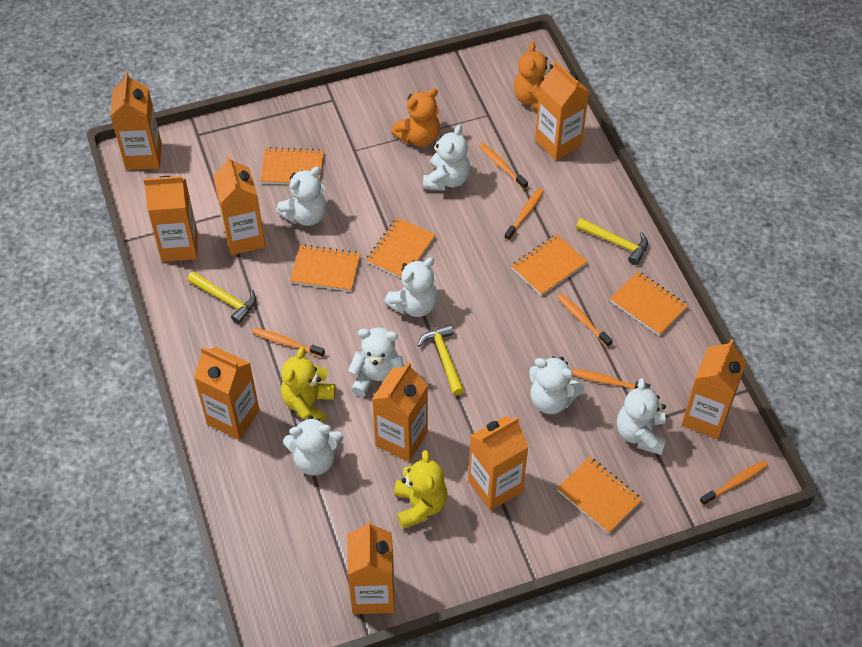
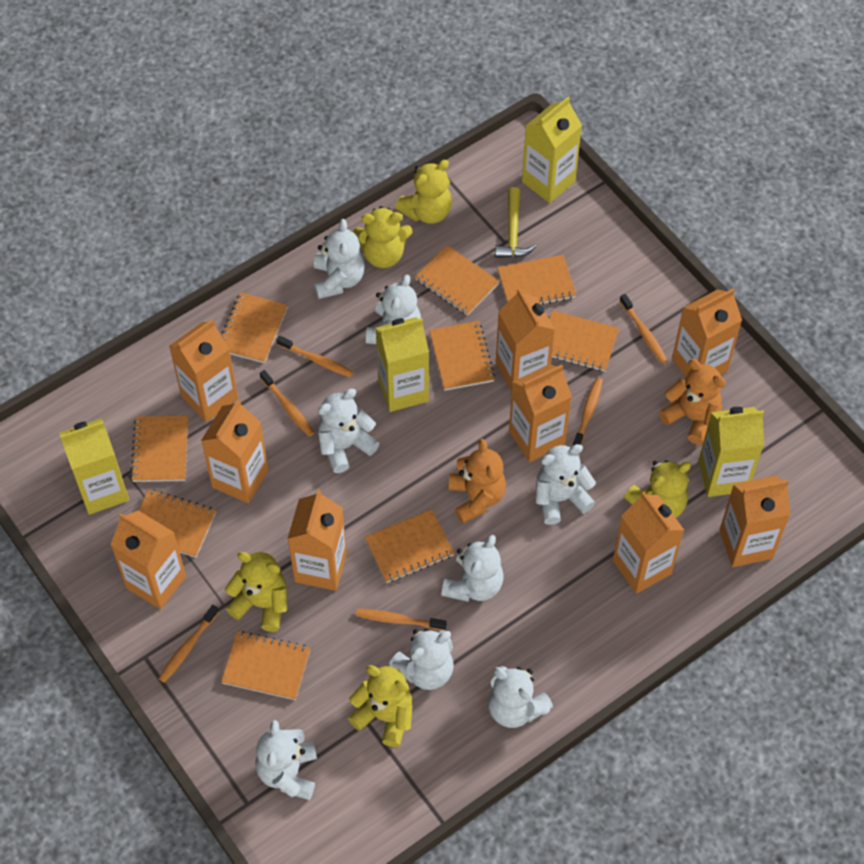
orange notebook: [260,147,324,185] [290,244,361,292] [366,218,435,278] [511,234,588,296] [557,457,642,534] [610,271,688,336] = 6 -> [130,416,188,482] [138,489,216,558] [221,631,310,700] [222,292,288,363] [365,509,454,583] [415,245,500,316] [429,321,495,391] [497,255,576,305] [549,310,619,372] = 9
white teddy bear: [276,167,327,226] [283,415,343,476] [349,327,404,396] [384,257,438,317] [423,125,470,191] [529,356,584,414] [617,378,666,455] = 7 -> [255,720,317,800] [314,219,365,299] [318,389,379,473] [366,274,421,344] [389,629,454,690] [441,535,504,602] [488,666,553,728] [535,444,596,525] = 8
yellow carton: none = 0 -> [59,418,129,515] [375,317,429,412] [522,97,582,203] [699,407,764,497] = 4
yellow hammer: [187,271,256,324] [417,324,465,396] [576,218,648,265] = 3 -> [495,187,536,258] = 1
yellow teddy bear: [281,347,336,423] [394,450,447,529] = 2 -> [225,552,287,632] [348,665,412,747] [353,206,412,268] [395,160,452,224] [624,460,691,518] = 5

